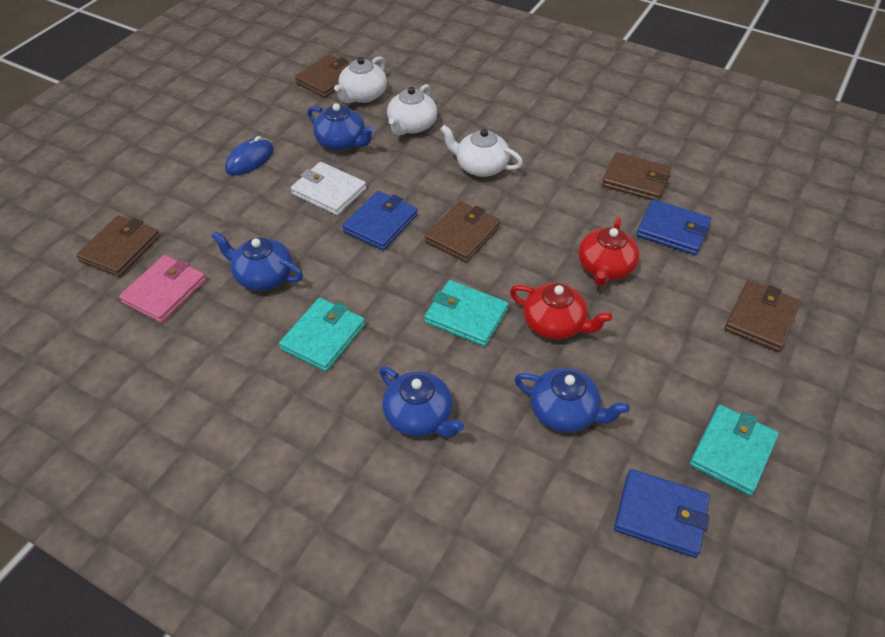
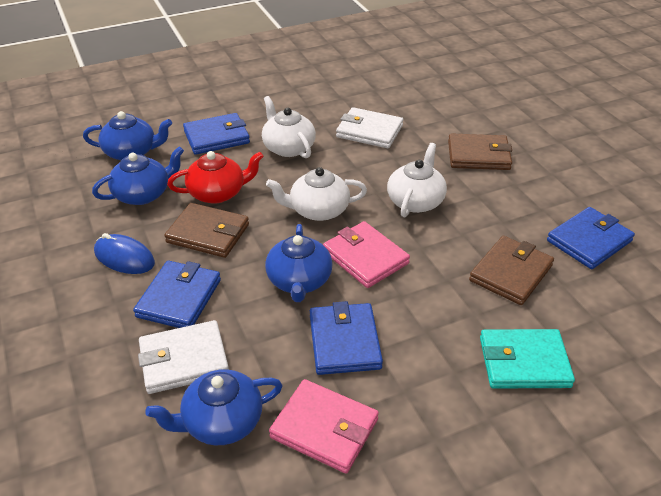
blue wallet: [342,191,418,250] [614,469,710,558] [636,199,711,255] = 3 -> [133,261,221,328] [183,113,250,155] [310,301,383,375] [547,207,635,269] = 4
brown wallet: [76,215,160,277] [295,54,350,98] [425,201,501,262] [602,152,671,201] [725,280,801,352] = 5 -> [164,203,249,258] [448,133,512,170] [469,236,554,305] = 3
pink wallet: [119,255,206,323] = 1 -> [269,379,379,474] [323,221,410,288] = 2
red teapot: [510,283,612,340] [578,217,640,287] = 2 -> [167,151,264,204] = 1
turquoise wallet: [279,298,365,372] [424,280,509,347] [689,405,779,496] = 3 -> [480,329,575,389] = 1
white wallet: [291,162,366,216] = 1 -> [138,320,229,394] [336,107,403,149] = 2

